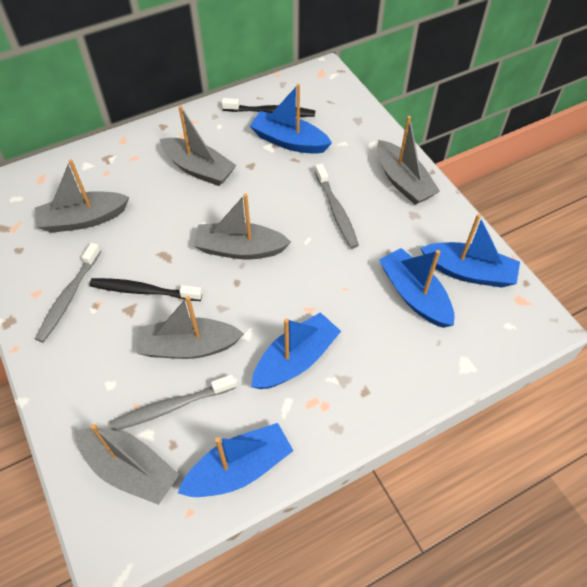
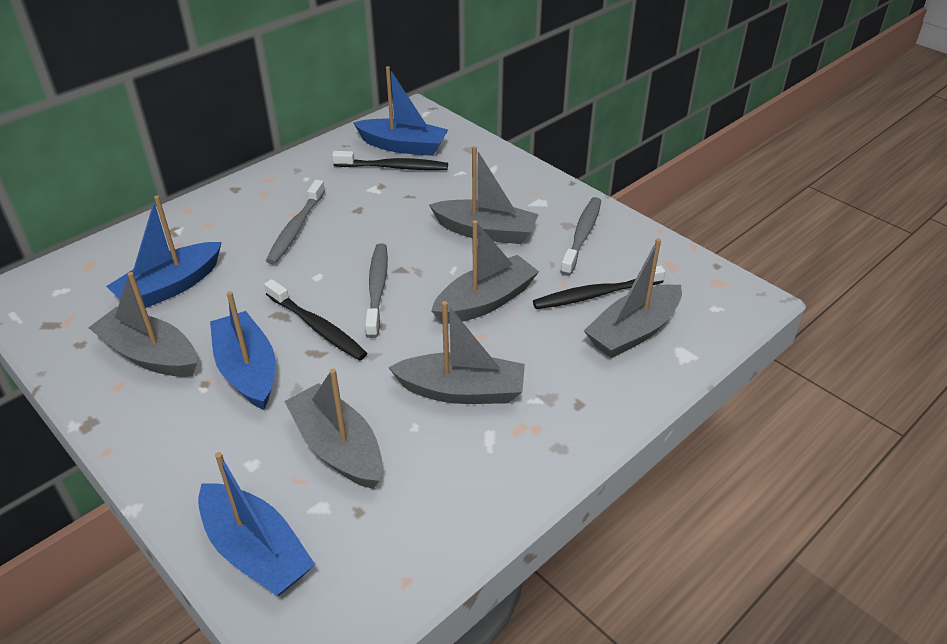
black toothbrush: [89,278,202,301] [222,98,315,117] = 2 -> [264,279,367,361] [332,151,448,170] [533,265,665,309] = 3
blue boat: [178,423,293,497] [250,84,332,154] [251,312,341,389] [379,248,454,328] [420,214,520,288] = 5 -> [106,196,222,308] [198,452,315,596] [210,291,275,410] [353,66,448,156] = 4

